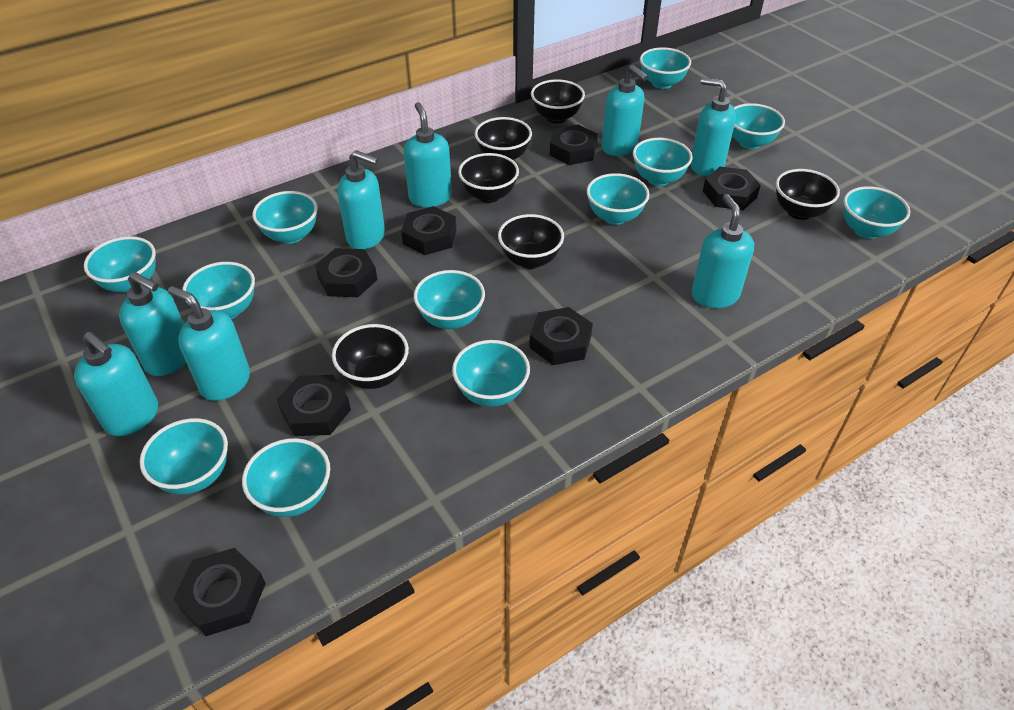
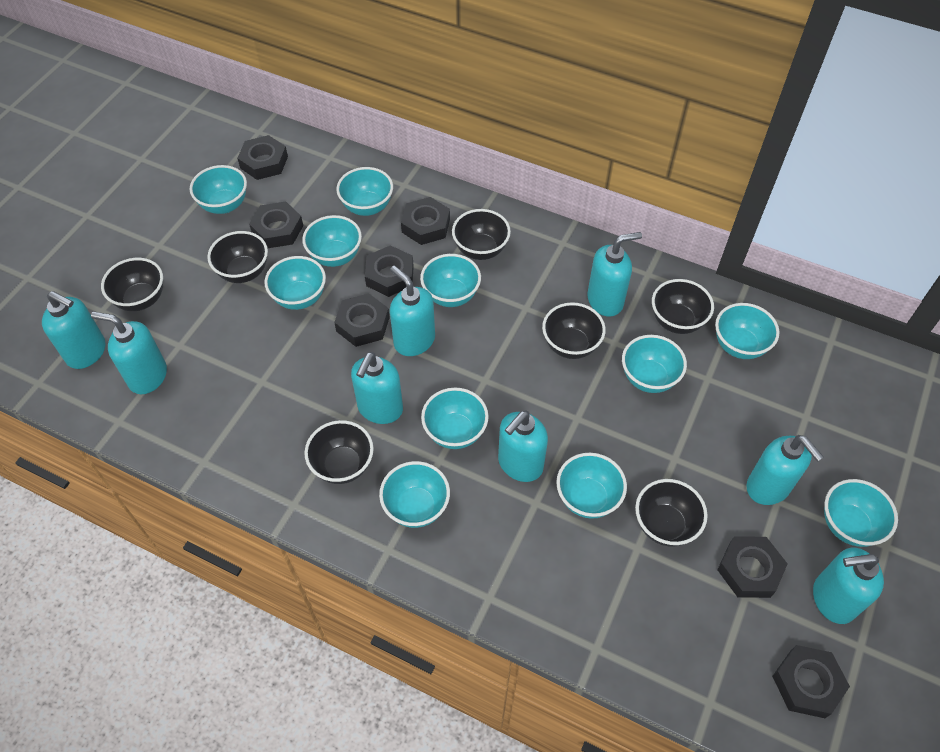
black bowl: [332,324,409,389] [458,153,519,203] [475,117,532,160] [498,214,564,269] [531,79,585,124] [776,169,840,220] = 6 -> [101,258,163,311] [207,231,268,283] [304,420,374,484] [452,209,511,260] [542,302,606,359] [635,479,708,547] [652,279,714,334] = 7
turquoise bowl: [84,236,156,293] [140,418,228,495] [182,262,255,319] [242,438,330,517] [252,191,318,244] [414,270,485,329] [452,340,530,407] [587,173,650,225] [633,138,693,186] [640,47,691,89] [732,103,785,149] [844,186,910,239] = 12 -> [190,165,247,214] [264,256,326,310] [302,215,362,267] [336,167,393,216] [379,461,450,528] [420,254,481,307] [421,388,489,449] [556,453,627,519] [622,335,687,393] [715,303,779,359] [824,479,898,547] = 11

